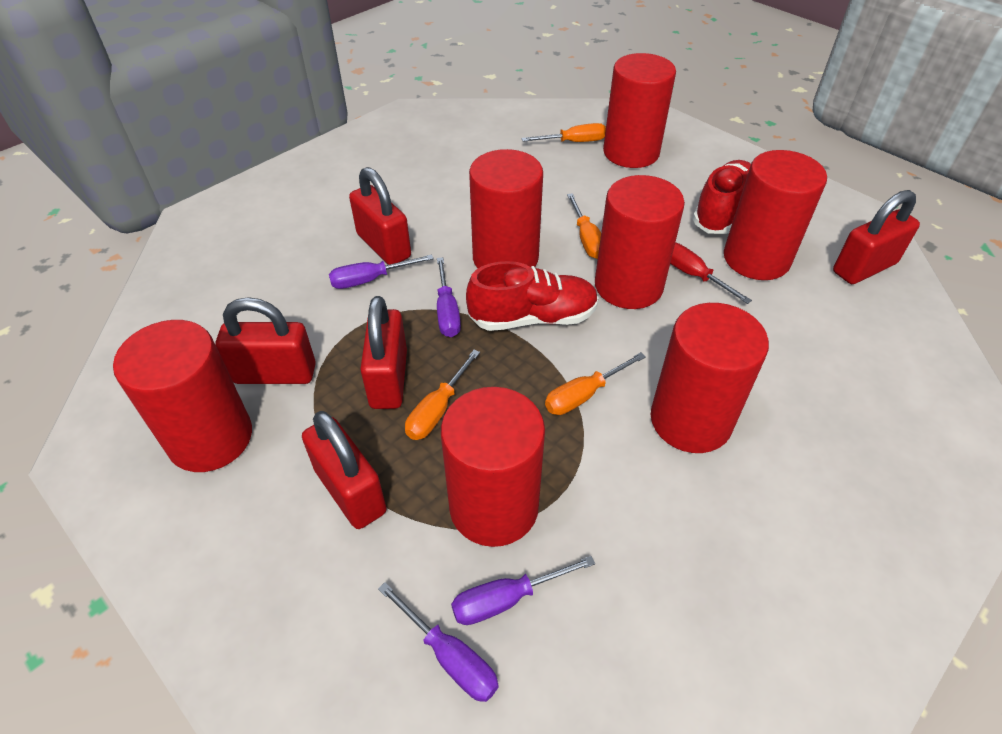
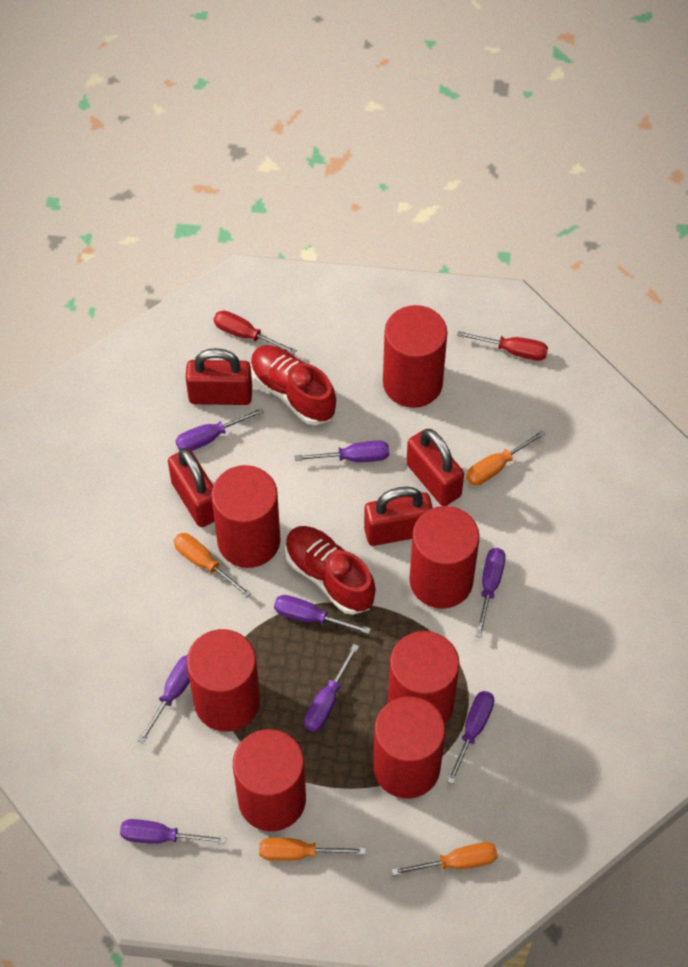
purple screwdriver: [329,255,434,289] [378,582,499,702] [437,257,461,337] [451,556,595,625] = 4 -> [120,819,226,844] [137,655,190,744] [176,408,264,451] [274,595,371,634] [294,441,389,462] [304,644,359,732] [447,691,494,784] [475,548,506,638] = 8
red padlock: [216,297,316,384] [302,411,386,529] [349,167,411,265] [360,296,407,409] [833,190,920,284] = 5 -> [168,449,215,527] [186,348,252,405] [364,487,433,546] [406,429,464,506] = 4
red screwdriver: [670,242,752,304] = 1 -> [214,311,297,355] [457,331,548,361] = 2

